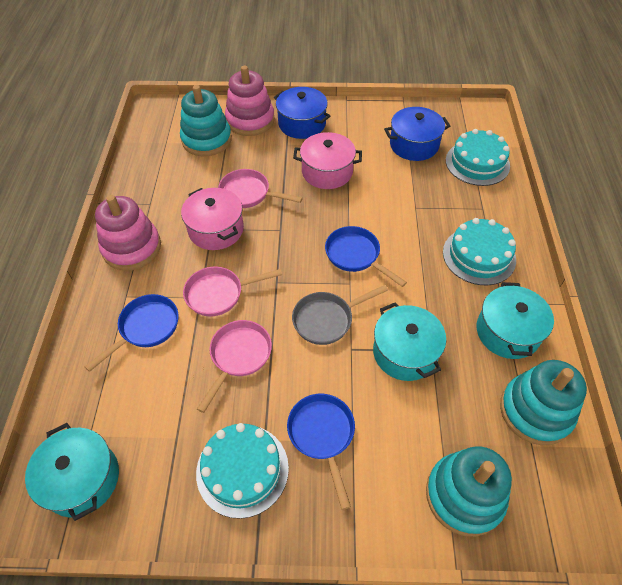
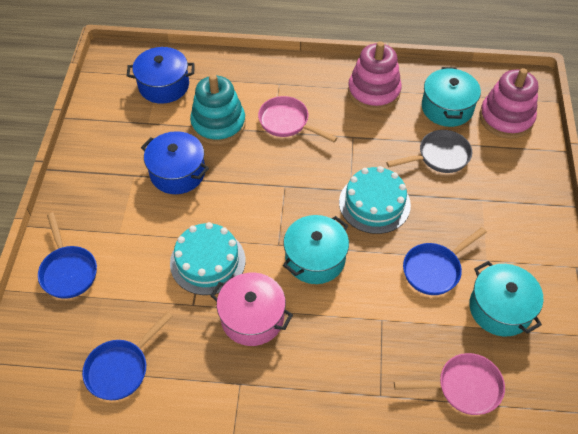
pink pan: [183,267,282,316] [197,320,272,413] [218,169,302,208] = 3 -> [258,96,337,142] [394,353,505,415] = 2
pink pot: [181,188,244,250] [293,132,362,189] = 2 -> [211,272,293,346] = 1
turquoise cake: [196,423,289,519] [443,218,516,285] [446,129,510,186] = 3 -> [170,222,245,295] [339,166,411,234] = 2
turquoise stacking toy: [180,85,232,156] [426,446,512,537] [500,360,587,445] = 3 -> [190,75,246,145] = 1

